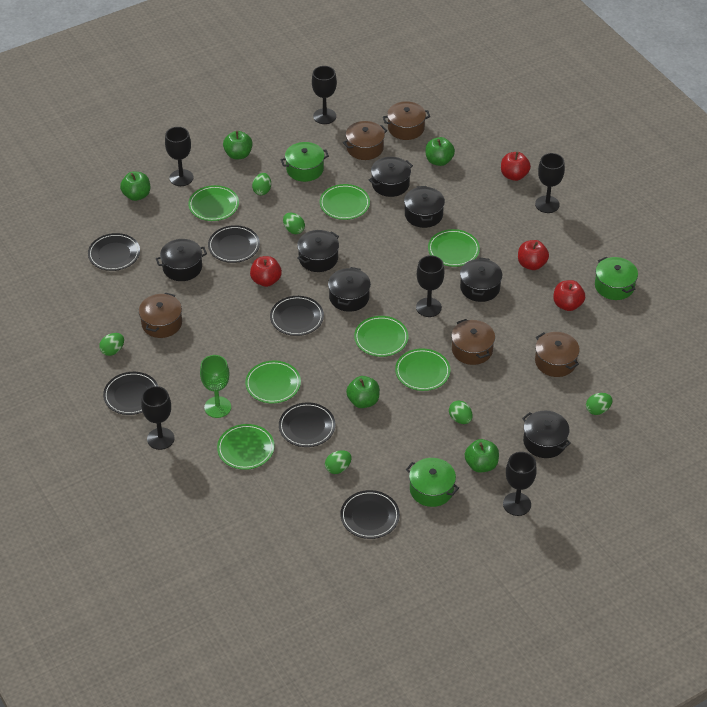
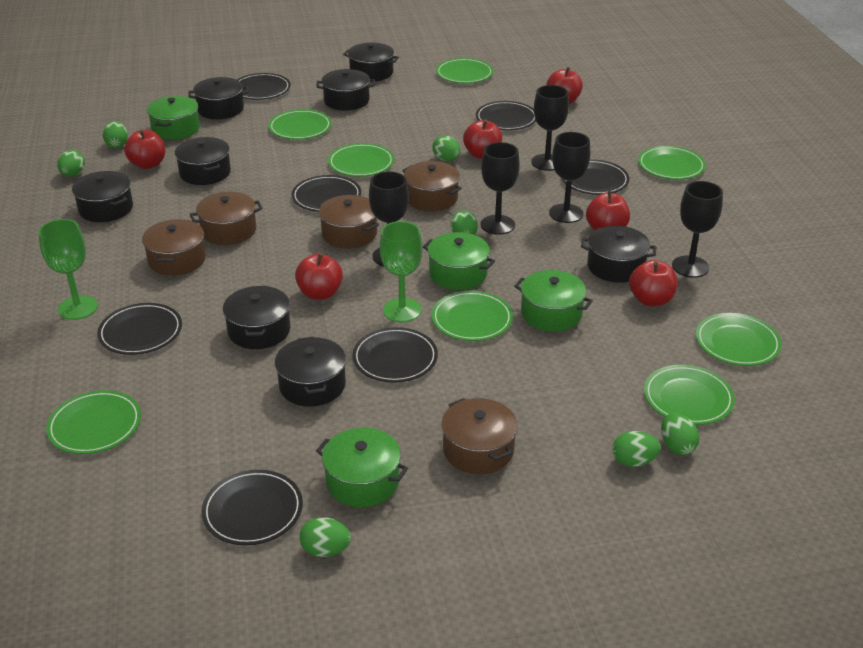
black goblet: [141,386,175,450] [165,127,193,186] [312,66,337,124] [416,255,444,317] [503,452,537,516] [535,153,565,213] = 6 -> [369,171,409,266] [480,142,520,235] [531,85,569,171] [549,132,591,223] [672,181,723,278] = 5
black plate: [88,233,140,271] [103,372,158,415] [208,225,260,263] [270,296,324,336] [279,403,335,447] [340,490,400,539] = 6 -> [97,303,182,355] [202,470,303,545] [237,73,291,100] [292,175,361,212] [352,327,438,383] [476,101,536,130] [562,160,630,195] = 7
black pot: [156,239,207,281] [297,230,339,272] [328,267,371,312] [369,157,413,197] [404,186,445,228] [460,258,502,302] [522,410,571,458] = 7 -> [72,171,133,222] [175,137,231,185] [188,77,249,119] [223,286,290,349] [275,336,346,407] [317,69,375,111] [343,43,399,81] [581,226,656,283] = 8
green apple: [120,171,150,201] [223,131,253,159] [346,376,380,408] [425,137,455,166] [465,439,499,473] = 5 -> none = 0
green egg: [99,333,124,356] [252,173,271,195] [283,213,305,234] [325,450,352,474] [449,400,473,424] [586,393,612,415] = 6 -> [57,150,85,177] [103,121,128,148] [299,517,351,557] [432,136,461,161] [450,210,478,235] [612,431,661,467] [661,413,699,455] = 7
green goblet: [200,355,231,418] = 1 -> [38,219,98,320] [380,221,422,322] = 2
green plate: [188,185,239,221] [217,424,275,470] [245,361,301,403] [319,184,370,220] [354,316,409,357] [395,348,451,391] [428,229,480,267] = 7 -> [46,390,141,454] [268,109,332,140] [328,143,394,177] [431,291,513,341] [436,58,494,83] [638,146,706,180] [644,365,735,425] [696,313,782,366] = 8
green pot: [280,142,329,182] [406,458,459,507] [595,257,638,300] = 3 -> [147,96,200,140] [316,427,408,507] [423,232,495,290] [514,270,593,332] = 4
red apple: [250,256,282,287] [501,152,531,181] [518,240,549,270] [553,280,585,311] = 4 -> [124,129,165,169] [295,253,343,300] [463,119,502,159] [546,67,583,104] [586,191,630,230] [629,260,677,306] = 6

